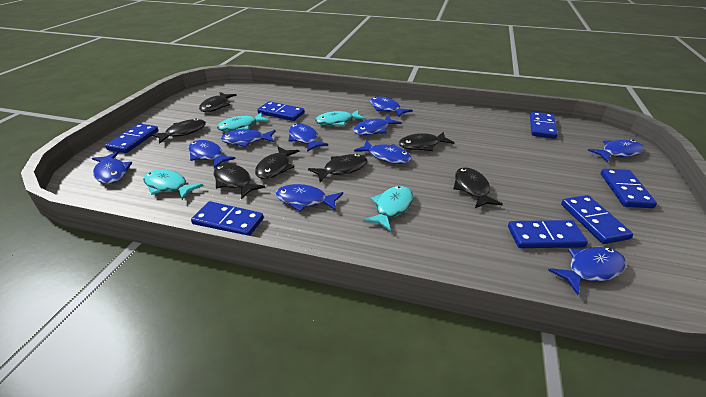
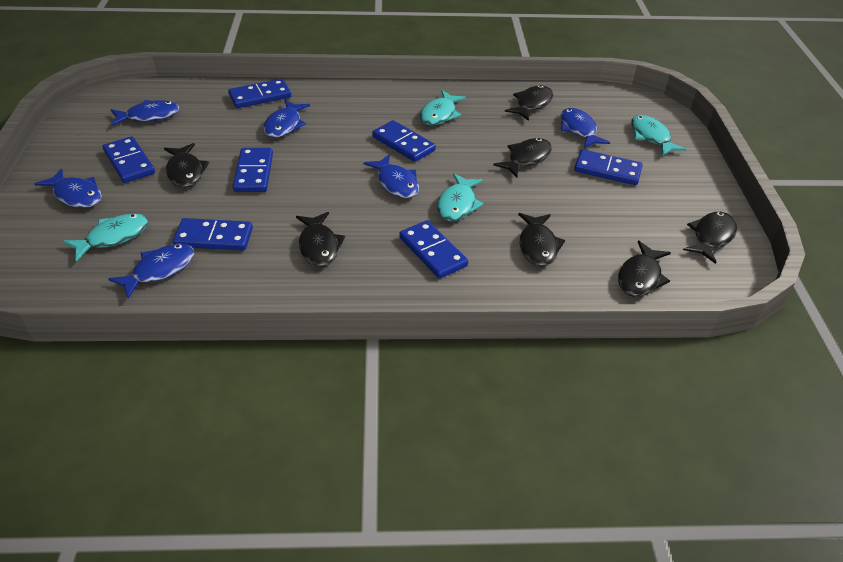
blue fish: [92,151,132,184] [188,140,236,168] [220,129,275,147] [275,184,343,211] [288,124,328,152] [353,115,402,135] [354,140,411,164] [370,96,413,117] [548,247,626,295] [588,140,644,162] = 10 -> [35,168,102,208] [108,243,194,299] [111,100,180,126] [263,100,310,138] [364,154,419,198] [561,108,610,148] = 6

